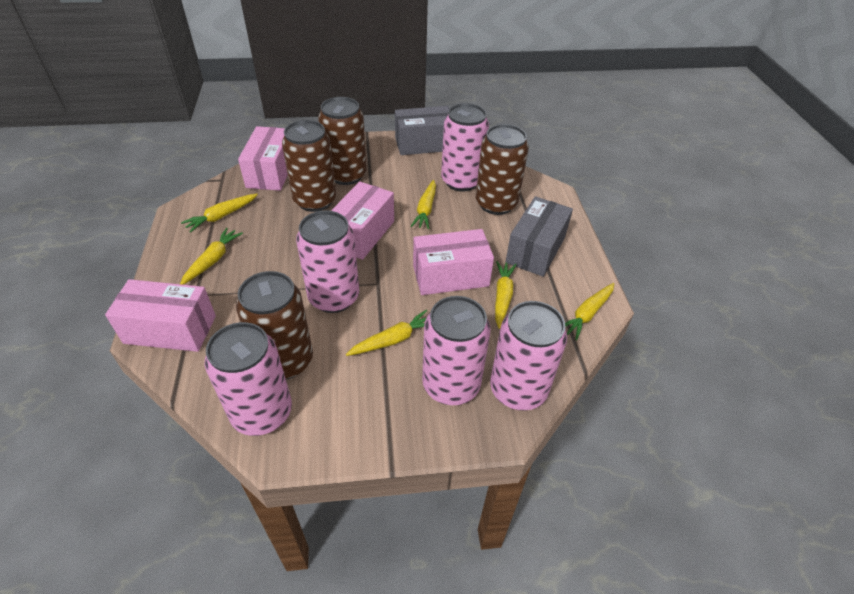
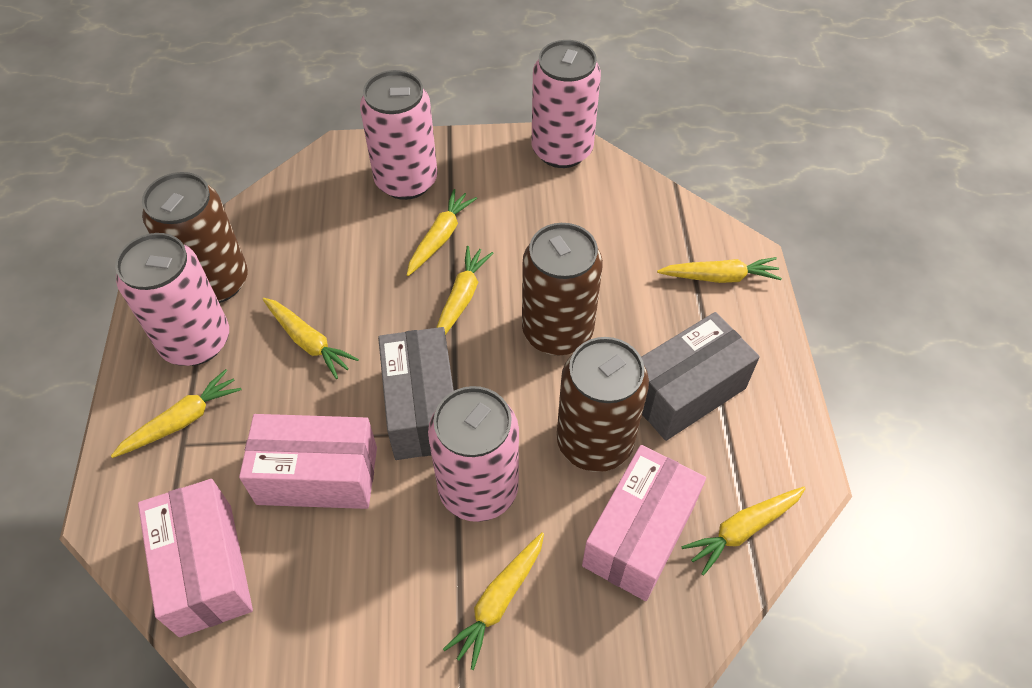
brown can: [236,271,313,379] [282,120,336,212] [318,97,367,185] [476,124,529,215] = 4 -> [142,172,248,303] [522,223,603,355] [556,337,649,472] = 3
pink box: [105,279,216,352] [238,126,288,191] [331,181,394,260] [413,229,494,295] = 4 -> [138,479,253,637] [239,414,377,509] [582,445,706,601] = 3
pink can: [205,322,292,436] [296,211,359,313] [422,296,491,405] [441,103,489,192] [490,301,567,410] = 5 -> [115,233,229,366] [360,70,438,200] [428,386,519,522] [531,40,601,168] = 4
yellow carrot: [180,228,243,285] [181,193,258,232] [346,310,427,356] [411,180,436,229] [495,261,517,329] [565,283,614,341] = 6 -> [111,369,242,458] [263,298,359,379] [407,189,477,276] [436,246,493,335] [443,532,544,670] [657,257,782,283] [681,487,806,576] = 7

